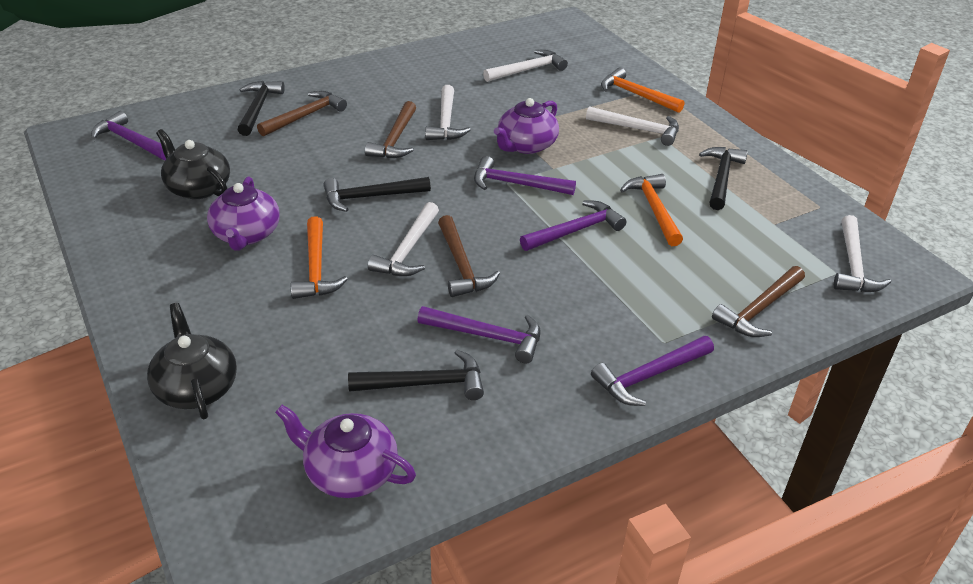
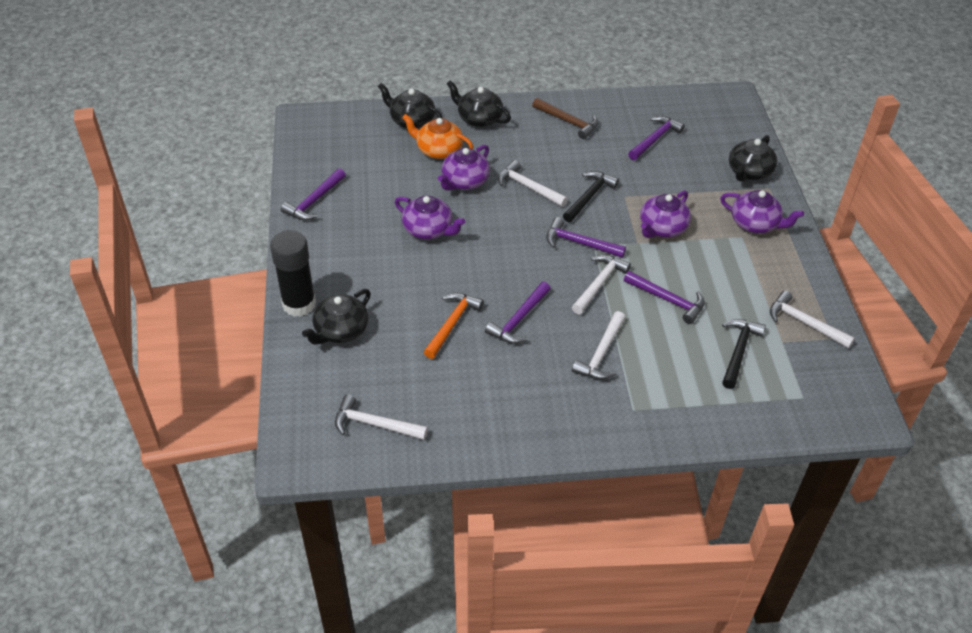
black glue stick: none = 0 -> [270,230,316,317] = 1
black hammer: [238,81,285,136] [323,177,431,212] [348,350,484,400] [699,147,748,210] = 4 -> [563,171,619,222] [722,319,766,389] = 2
black teapot: [147,303,237,419] [156,129,230,199] = 2 -> [302,289,371,345] [378,83,443,129] [447,81,511,127] [729,135,778,182] = 4
brown hammer: [257,91,347,137] [365,101,416,158] [438,215,500,297] [712,266,805,337] = 4 -> [532,98,599,139] = 1
orange hammer: [291,216,348,299] [601,68,684,113] [620,174,683,246] = 3 -> [424,293,484,359] = 1
orange teapot: none = 0 -> [402,114,473,159] = 1
purple teapot: [207,177,280,251] [275,405,416,498] [494,98,559,154] = 3 -> [395,196,465,239] [438,145,490,191] [640,190,691,238] [720,190,804,233] = 4

